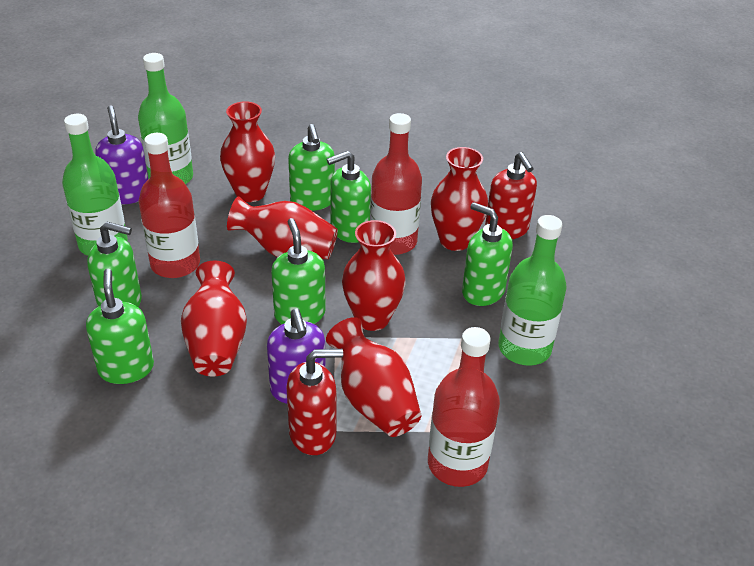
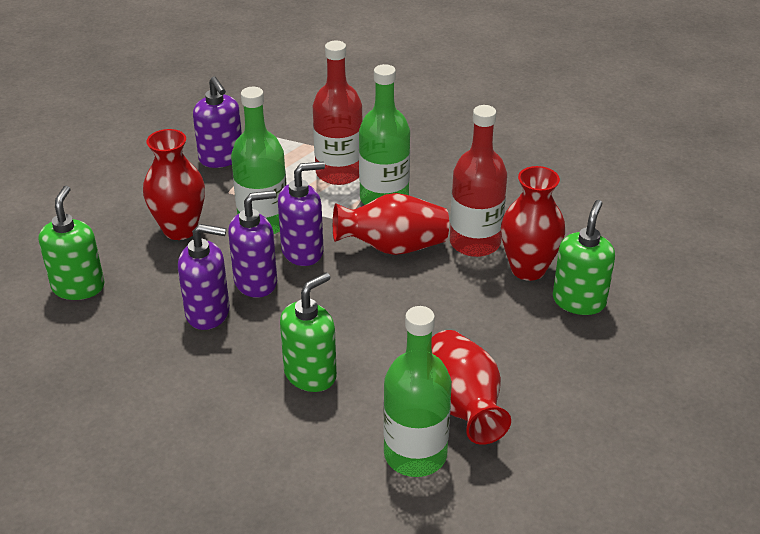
green soap dispenser: [86,269,154,384] [87,222,142,307] [271,218,326,324] [288,124,335,211] [326,151,371,243] [462,202,513,306] = 6 -> [39,186,105,300] [280,272,337,392] [553,200,615,315] = 3
purple soap dispenser: [95,106,148,204] [267,309,325,404] = 2 -> [178,224,230,330] [193,77,242,168] [228,190,277,298] [278,162,325,266] = 4
red bottle: [138,133,200,278] [370,113,422,255] [428,327,500,487] = 3 -> [313,41,362,185] [450,105,507,257] = 2
red soap dispenser: [287,349,343,455] [485,152,537,239] = 2 -> none = 0
red vase: [181,261,247,377] [220,101,275,202] [227,196,338,259] [326,317,421,437] [342,220,406,331] [431,147,488,251] = 6 -> [143,129,205,240] [333,193,449,255] [432,330,511,445] [501,166,565,281] = 4

